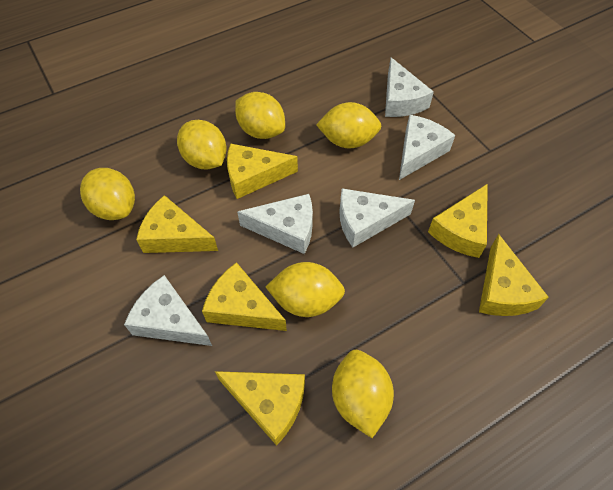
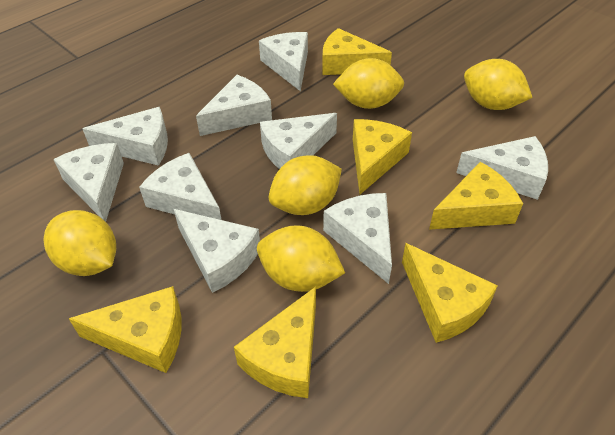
white cheese: [124,275,212,346] [237,194,313,254] [339,188,415,247] [385,57,434,117] [399,115,455,180] = 5 -> [53,143,124,222] [82,107,168,166] [139,153,222,220] [173,209,260,293] [196,75,272,136] [259,32,308,92] [260,113,337,169] [323,193,392,284] [456,136,548,200] = 9
yellow lemon: [80,168,135,220] [177,120,227,169] [235,92,285,139] [266,262,345,317] [316,102,381,148] [332,350,394,438] = 6 -> [44,210,116,276] [257,225,345,292] [268,155,342,215] [333,58,404,109] [464,59,533,110] = 5

